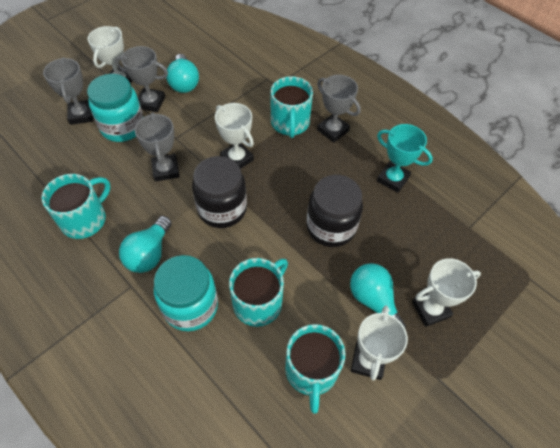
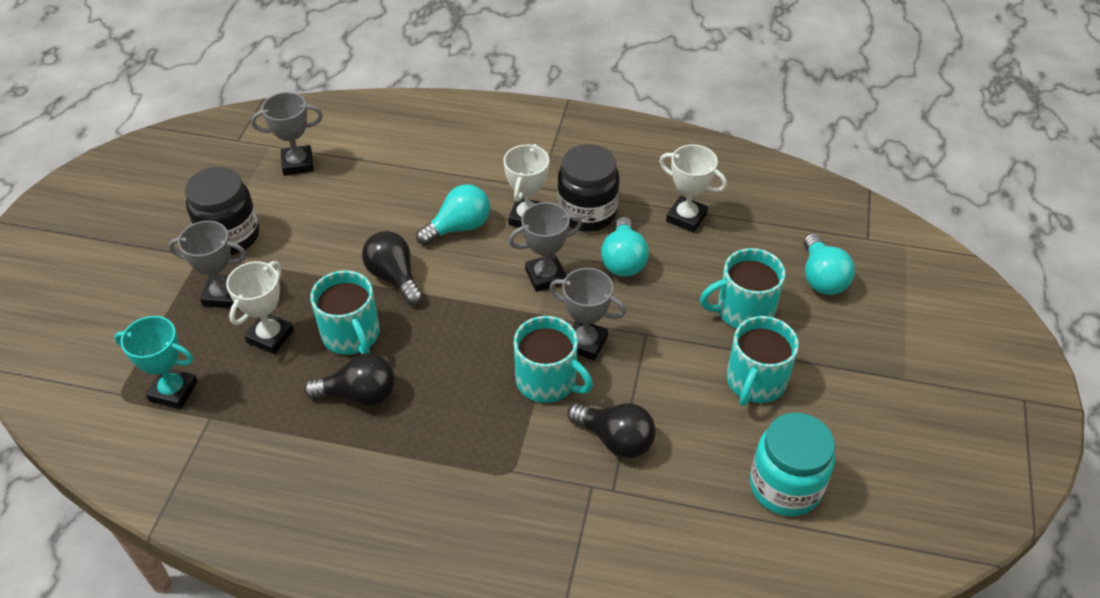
black light bulb: none = 0 -> [304,353,395,406] [362,231,423,305] [567,403,656,458] = 3
turquoise jar: [87,74,143,142] [154,255,218,331] = 2 -> [750,413,835,516] = 1
white trophy: [88,26,132,84] [215,103,254,169] [351,306,408,381] [412,258,481,327] = 4 -> [226,261,294,354] [504,144,549,227] [659,145,727,233] = 3

